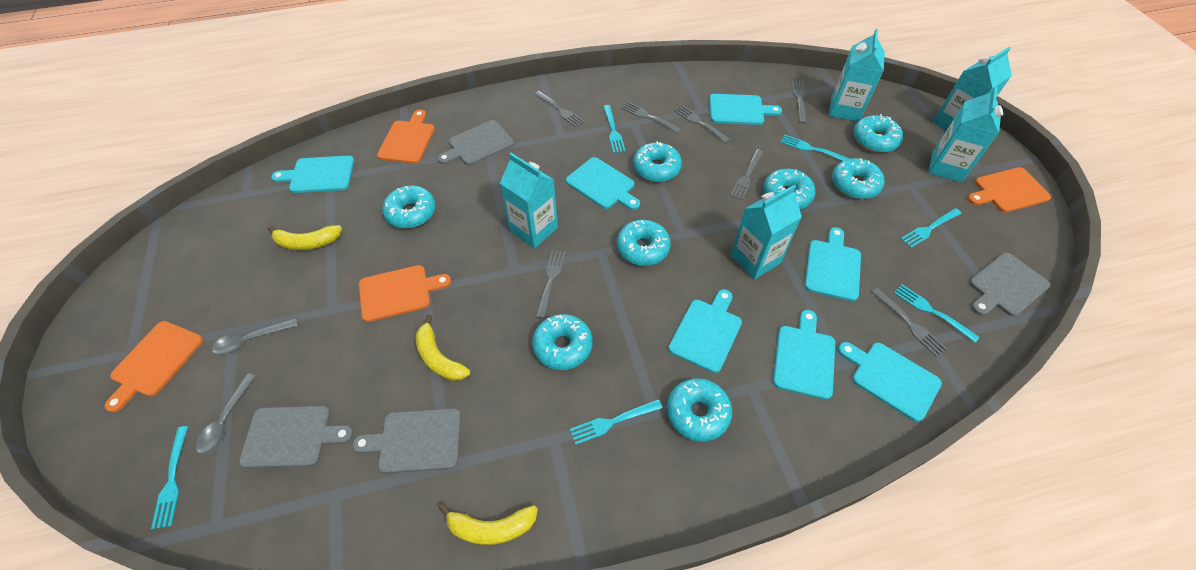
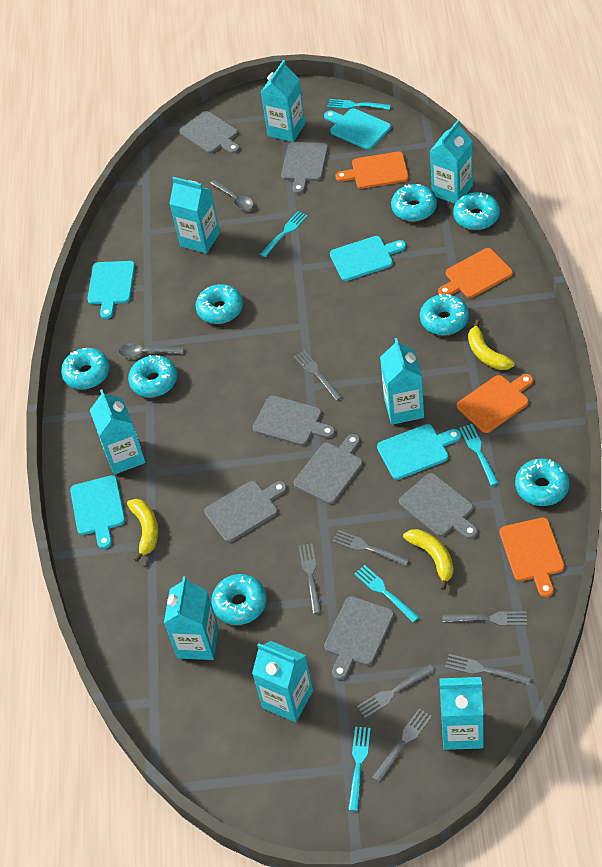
grey cutting board: [239,406,353,468] [353,408,461,473] [437,120,514,166] [969,253,1050,317] = 4 -> [179,111,240,154] [204,481,287,543] [253,395,335,446] [281,142,328,194] [294,434,363,504] [324,596,394,680] [399,473,478,539] = 7
turquoise carton: [500,153,558,248] [730,185,802,280] [829,29,885,122] [928,86,1003,183] [933,47,1012,131] = 5 -> [90,389,146,475] [164,576,219,660] [169,177,220,254] [252,641,313,722] [261,60,305,142] [380,338,424,425] [430,120,473,204] [439,677,484,750] = 8
turquoise cutting board: [271,156,354,193] [566,157,640,210] [668,289,742,373] [709,94,782,125] [773,310,835,400] [805,227,861,301] [838,342,942,422] = 7 -> [70,475,125,549] [87,261,135,319] [324,108,391,150] [330,236,406,281] [377,424,461,480] = 5
turquoise fork: [151,426,188,529] [570,399,663,445] [603,105,626,153] [780,135,850,161] [894,284,980,343] [900,208,962,248] = 6 -> [260,211,308,257] [327,99,391,110] [348,727,371,811] [354,565,419,622] [459,424,499,486] = 5

